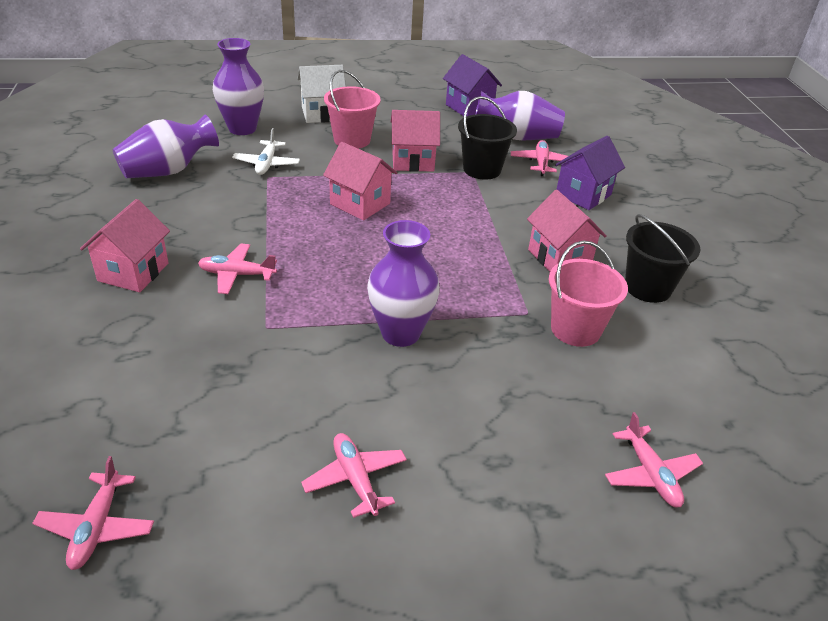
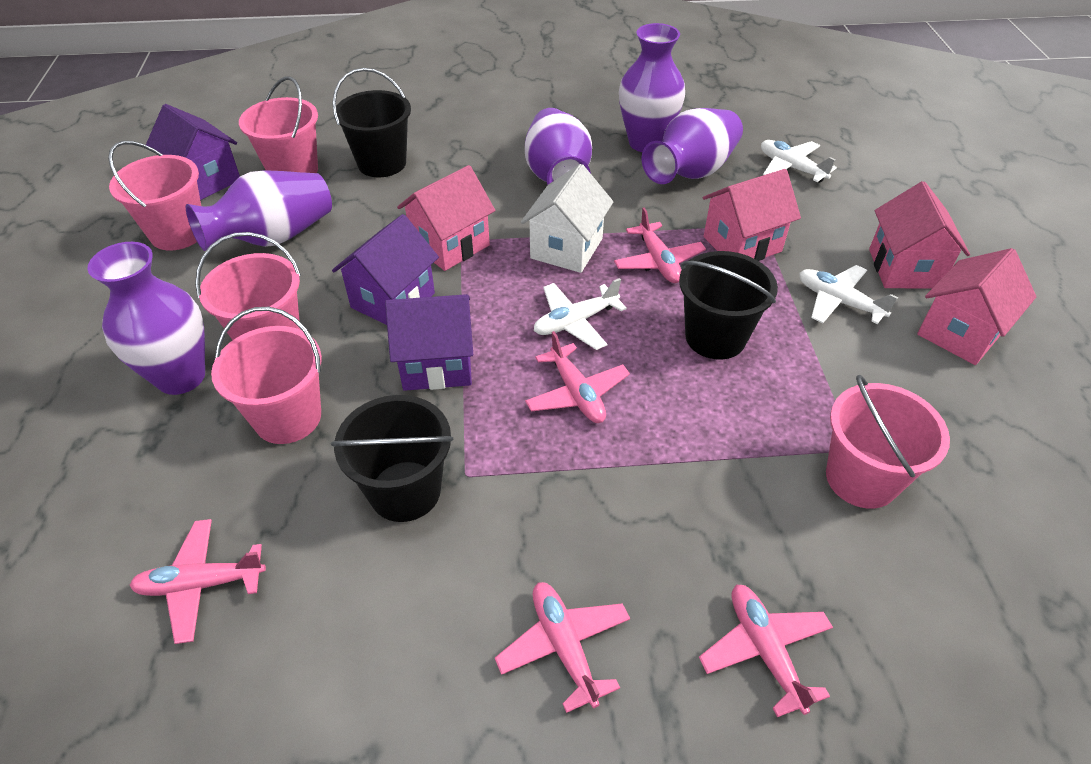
black bucket: [458,96,517,180] [625,214,701,303] = 2 -> [331,395,453,522] [332,68,411,177] [679,251,778,360] = 3
pink bucket: [324,70,381,149] [549,241,628,347] = 2 -> [108,141,201,250] [195,232,301,340] [211,307,322,444] [239,77,318,173] [826,375,950,509] = 5
purple house: [443,54,502,117] [555,136,625,210] = 2 -> [146,104,240,200] [332,214,439,325] [385,294,473,391] = 3
purple vase: [113,114,219,178] [213,38,264,135] [367,220,440,347] [475,91,565,141] = 4 -> [88,242,205,395] [186,170,332,251] [525,108,592,185] [619,23,685,152] [642,108,743,184] = 5
white plane: [232,128,300,175] = 1 -> [534,278,627,350] [761,140,837,183] [799,265,898,324] = 3

